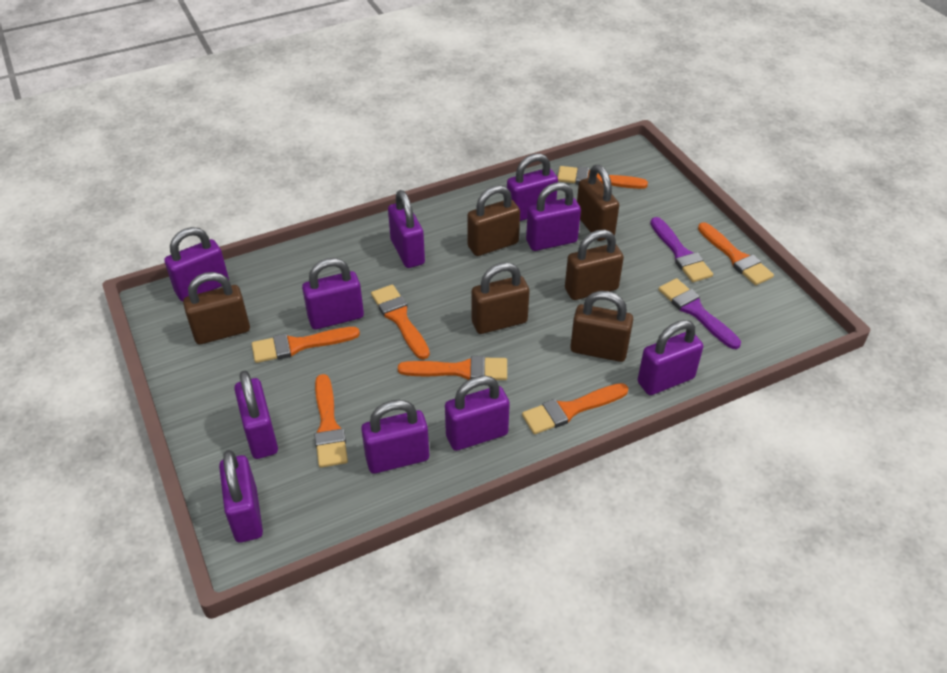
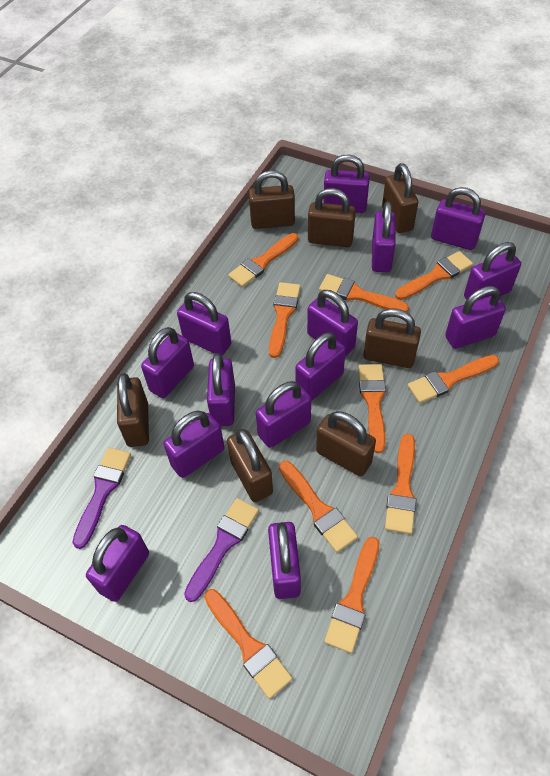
brown padlock: [183,272,250,344] [467,185,520,256] [472,262,530,334] [565,230,624,300] [570,291,633,362] [577,165,619,241] = 6 -> [117,373,149,447] [227,429,273,502] [249,170,295,229] [308,188,356,247] [316,411,376,476] [363,308,421,368] [382,163,418,233] = 7
orange brush: [252,327,360,363] [314,374,348,468] [371,285,430,359] [398,356,507,380] [522,383,628,434] [558,166,648,189] [698,222,774,285] = 7 -> [204,589,293,699] [228,233,298,287] [269,282,301,358] [279,461,358,552] [319,274,409,312] [324,537,379,653] [358,364,386,453] [385,434,416,534] [395,251,473,300] [407,355,499,403] = 10
purple padlock: [164,227,229,302] [219,450,263,543] [234,371,278,459] [302,258,364,330] [361,400,429,473] [388,190,425,268] [445,375,510,451] [507,153,558,221] [526,182,581,251] [638,320,703,395] = 10 -> [86,525,149,602] [141,327,194,398] [163,411,224,478] [177,292,231,355] [207,353,235,426] [256,381,311,448] [268,522,301,599] [295,332,346,401] [307,290,358,357] [323,154,370,213] [372,201,396,272] [431,187,486,250] [445,286,506,349] [464,242,521,300] = 14

